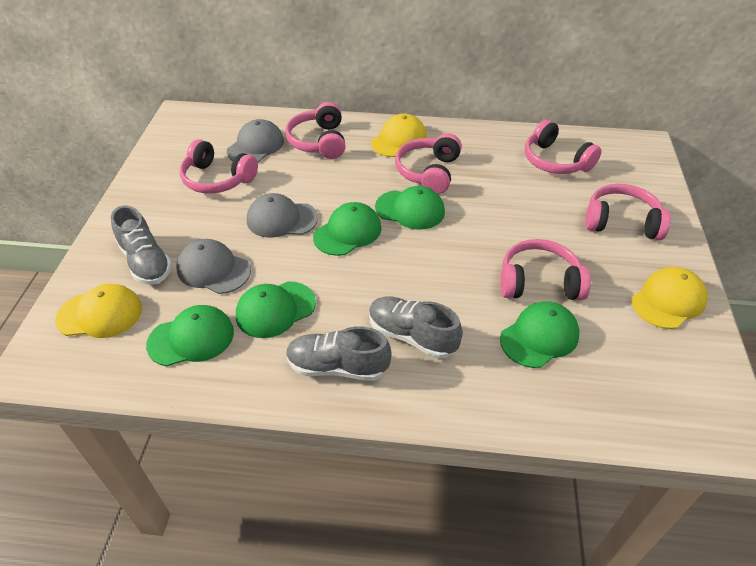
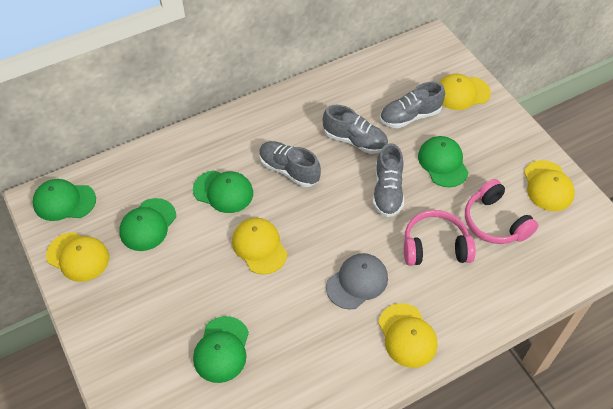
grey cap: [176,239,251,294] [227,119,284,162] [247,193,318,238] = 3 -> [326,253,388,310] = 1
grey shoe: [111,206,172,285] [286,326,391,381] [369,296,463,359] = 3 -> [259,141,321,187] [323,105,388,154] [373,143,404,217] [380,81,445,128] = 4
pink headphones: [180,139,258,194] [285,102,346,159] [395,133,462,194] [500,239,591,300] [525,120,602,174] [585,184,671,240] = 6 -> [404,210,476,266] [465,179,538,244] = 2
yellow cap: [55,284,142,338] [371,114,427,157] [632,267,708,329] = 3 -> [46,232,109,282] [232,218,287,275] [378,303,437,368] [439,74,491,110] [524,160,575,211] = 5

